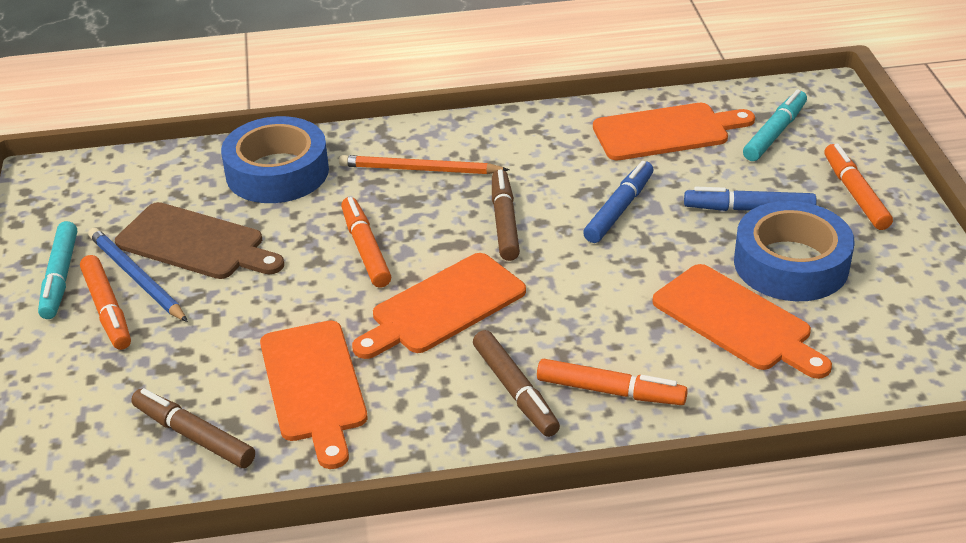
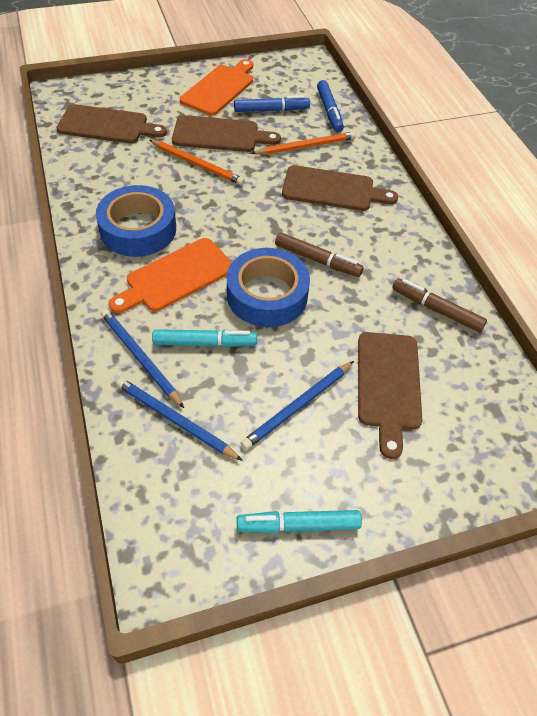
blue pencil: [88,228,188,322] = 1 -> [101,309,184,408] [116,378,243,461] [241,361,354,450] = 3
brown cutting board: [115,202,284,279] = 1 -> [56,104,167,143] [172,115,281,152] [282,165,398,211] [358,332,422,459] = 4
brown marker: [131,388,255,468] [473,330,560,437] [492,170,520,261] = 3 -> [275,233,364,277] [393,278,487,332] = 2
orange cutting board: [260,320,367,469] [352,253,526,359] [593,103,755,160] [652,264,832,379] = 4 -> [109,238,232,313] [180,59,253,116] = 2
orange marker: [80,255,131,350] [341,197,391,288] [537,359,688,405] [824,143,893,230] = 4 -> none = 0
orange pencil: [339,155,509,174] = 1 -> [149,140,245,185] [251,132,356,155] = 2

